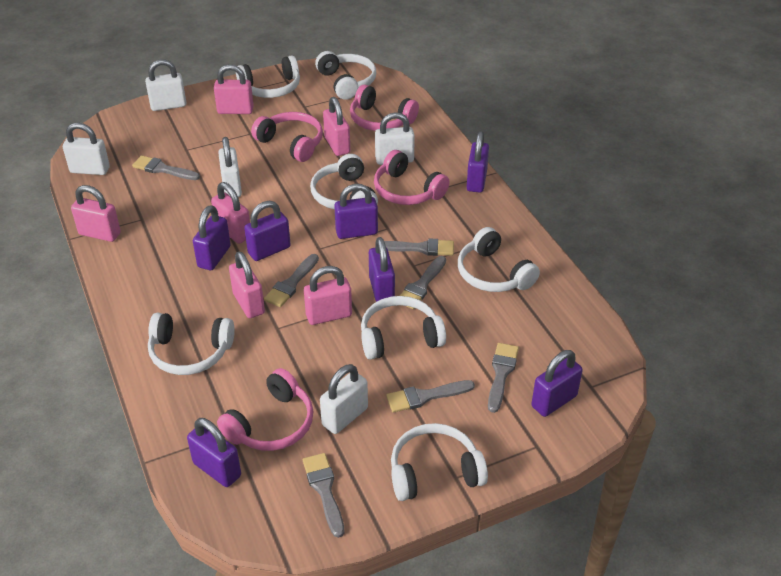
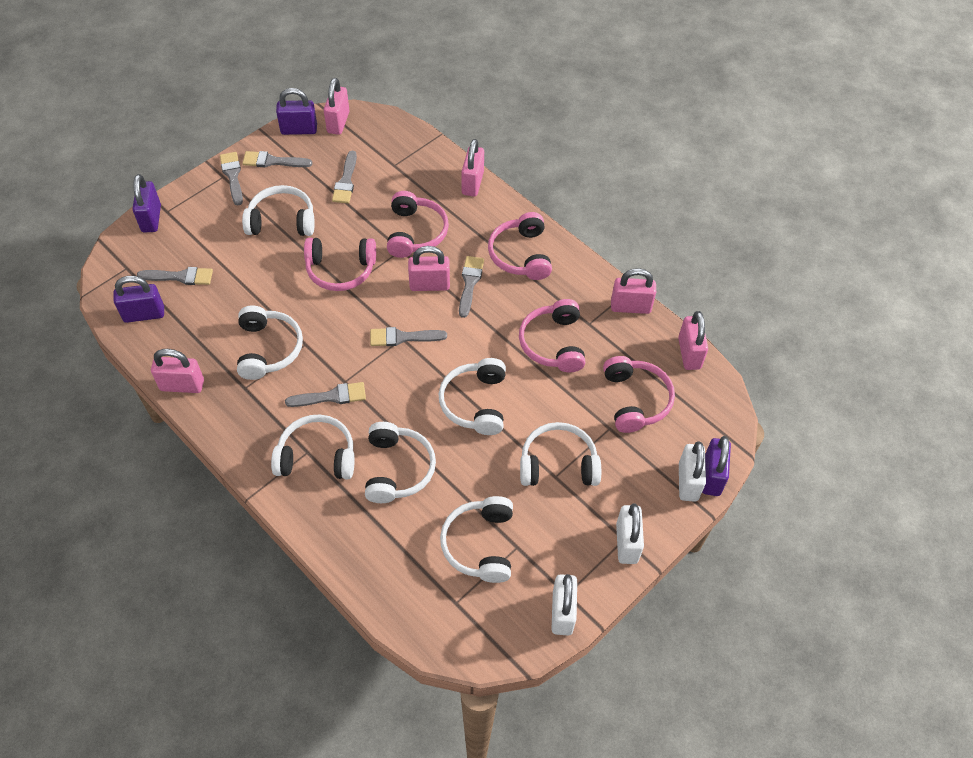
pink headphones: [217,368,313,451] [251,112,323,162] [350,84,419,131] [374,150,450,205] = 4 -> [304,238,376,291] [387,191,449,258] [488,212,552,280] [519,299,585,372] [603,356,675,433] = 5
purple padlock: [187,418,241,487] [193,205,231,270] [244,201,291,261] [334,184,378,239] [369,237,395,302] [467,131,489,193] [531,350,583,417] = 7 -> [113,276,164,323] [132,174,161,232] [276,88,317,135] [702,436,731,496] = 4
white padlock: [63,123,110,175] [145,59,186,111] [218,137,242,197] [320,364,368,434] [375,112,415,165] = 5 -> [551,574,577,635] [616,504,644,564] [679,441,706,502] = 3

